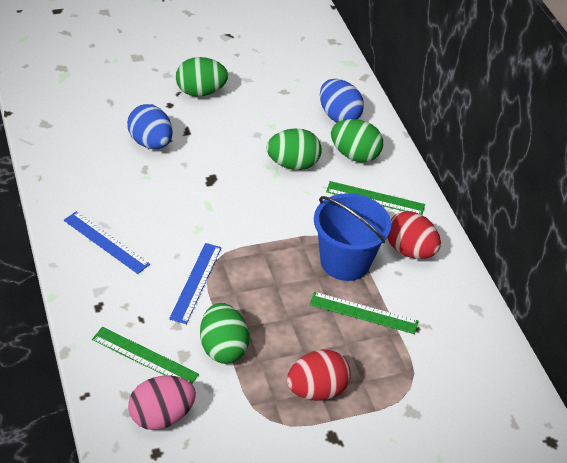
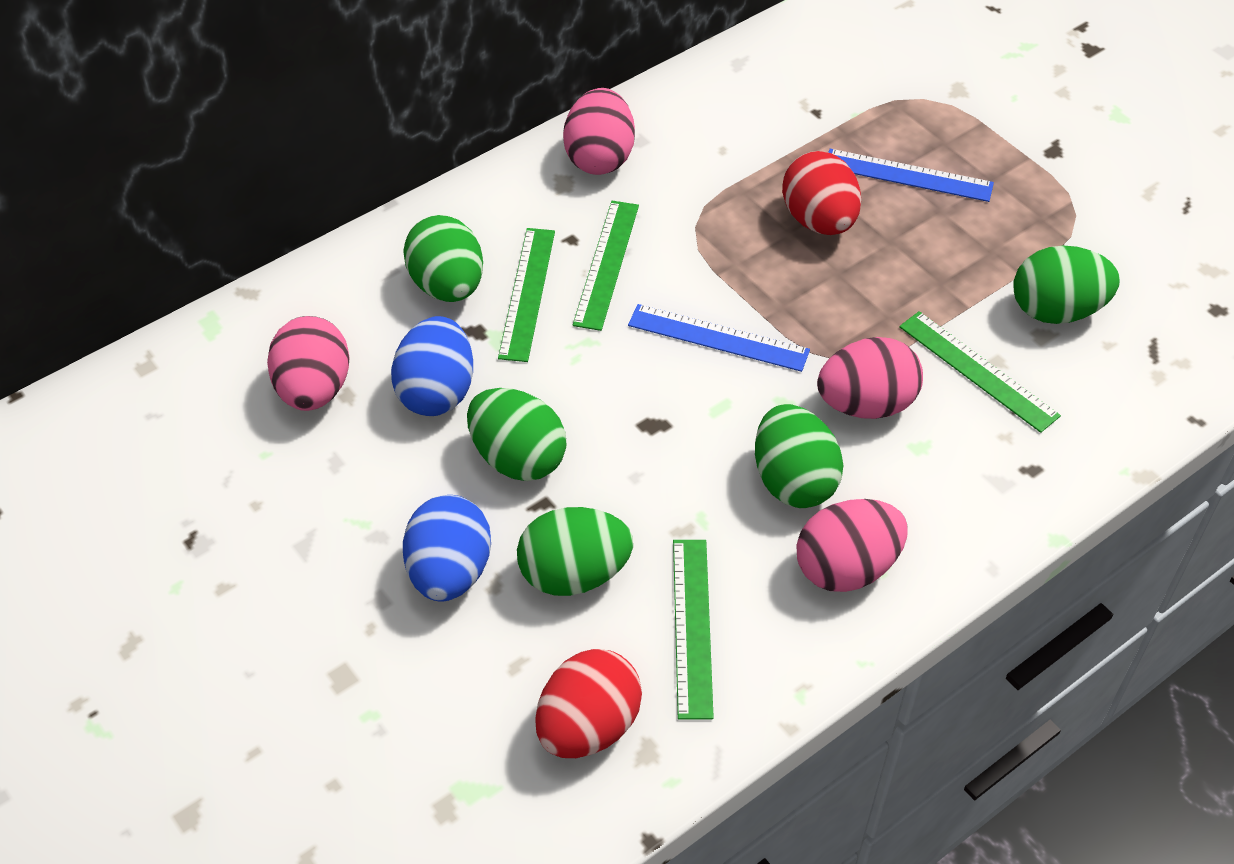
blue bucket: [314,193,391,281] = 1 -> none = 0
green egg: [176,57,228,97] [200,303,249,364] [267,128,322,170] [331,119,383,162] = 4 -> [403,215,483,302] [467,388,566,481] [517,507,633,596] [755,404,843,508] [1013,246,1120,324] = 5
green ruler: [92,327,199,384] [310,292,418,334] [326,181,425,215] = 3 -> [498,228,555,362] [573,201,639,331] [673,540,714,719] [899,311,1061,433] = 4
pink egg: [128,376,196,430] = 1 -> [267,316,350,411] [563,88,635,175] [797,499,907,592] [817,337,923,419] = 4

